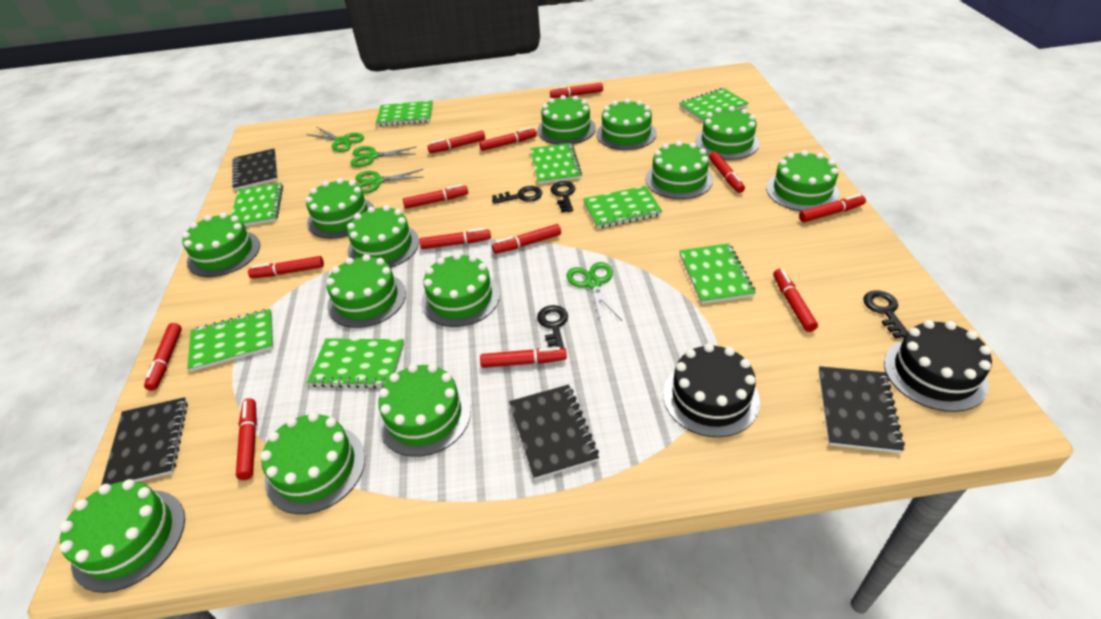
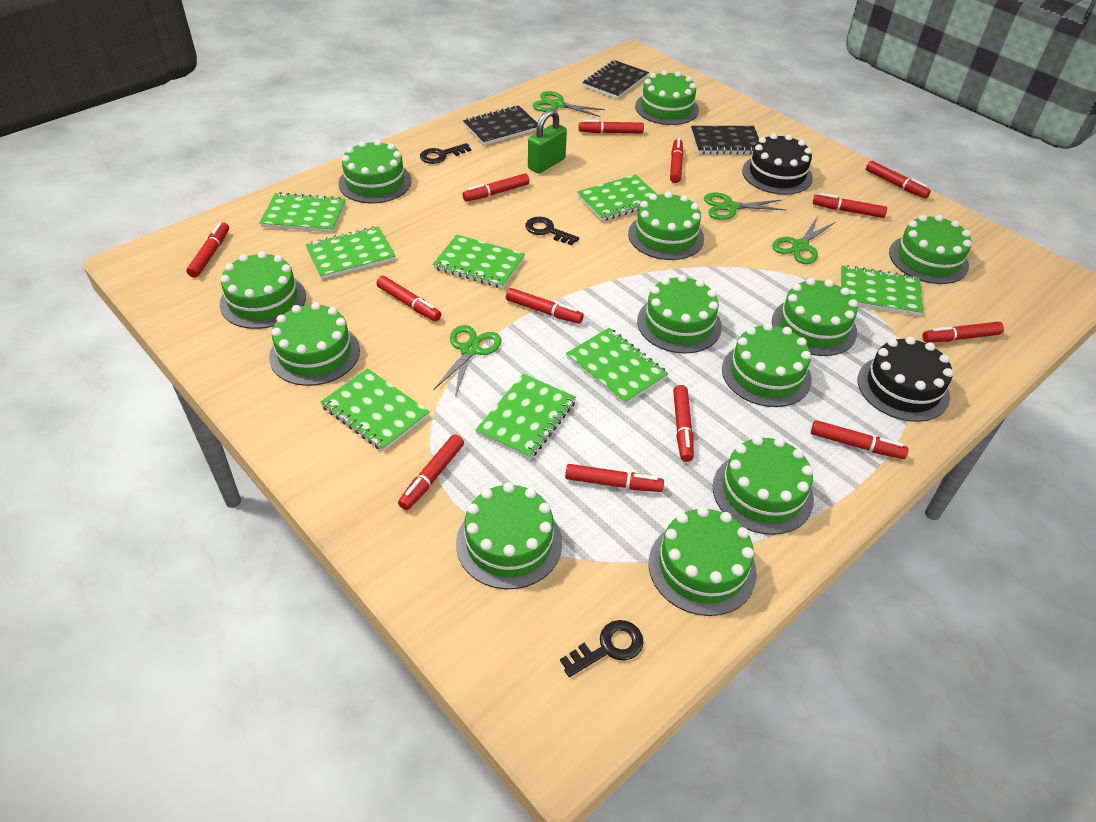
black key: [492,186,542,204] [537,305,568,348] [550,181,576,212] [863,290,908,338] = 4 -> [420,143,471,164] [525,217,579,245] [560,620,644,677] = 3
black notebook: [101,397,188,485] [232,149,278,190] [509,385,599,480] [819,366,905,453] = 4 -> [463,105,538,145] [583,60,649,99] [691,126,759,154] = 3
green cake: [59,479,185,593] [182,213,260,277] [260,412,365,514] [305,178,374,239] [326,254,406,328] [347,205,419,268] [378,364,471,457] [421,253,500,327] [537,95,596,145] [596,99,657,150] [646,141,713,199] [695,106,759,160] [766,150,839,211] = 13 -> [220,251,306,329] [269,302,360,386] [339,140,411,204] [456,482,562,589] [628,191,704,260] [635,70,699,125] [637,275,722,354] [649,507,757,616] [713,436,814,535] [722,323,812,407] [772,278,858,356] [889,215,972,284] = 12
green padlock: none = 0 -> [528,109,567,174] = 1

